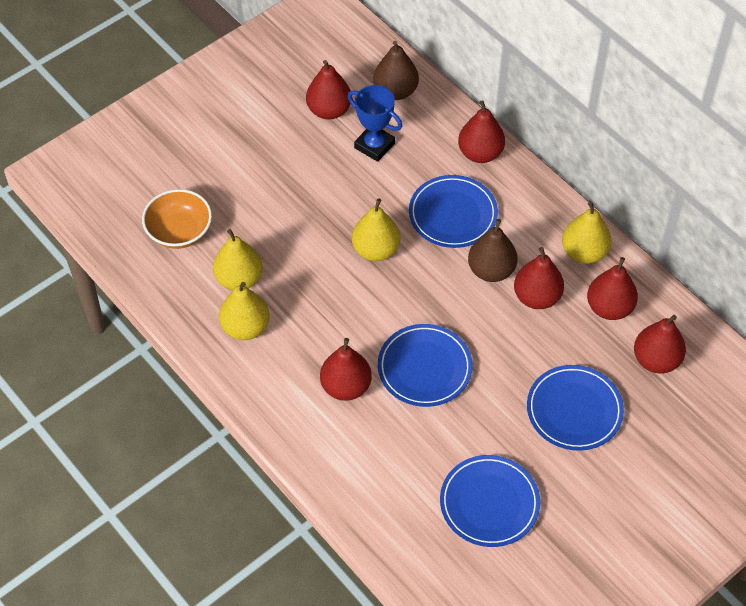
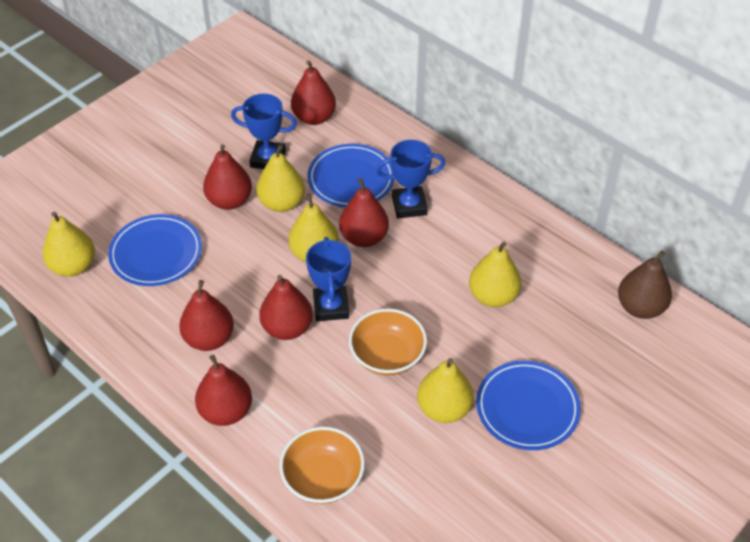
blue plate: [378,324,473,407] [409,175,498,248] [440,455,540,547] [527,365,624,451] = 4 -> [108,214,202,286] [307,144,395,207] [476,361,581,450] = 3
blue trophy: [348,85,402,162] = 1 -> [231,94,297,169] [306,237,351,321] [376,140,446,219] = 3
brown pear: [373,41,419,100] [468,219,518,282] = 2 -> [618,250,672,319] = 1
orange bowl: [142,189,212,249] = 1 -> [279,427,365,504] [349,308,427,376] = 2
yellow pear: [213,229,263,290] [219,282,270,340] [352,198,401,261] [562,201,612,264] = 4 -> [42,212,95,277] [256,145,305,212] [289,194,339,262] [417,358,474,423] [469,242,521,307] = 5

